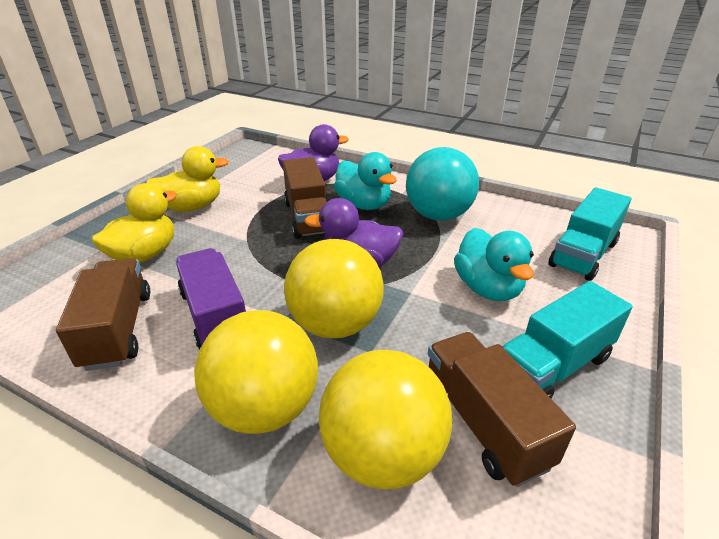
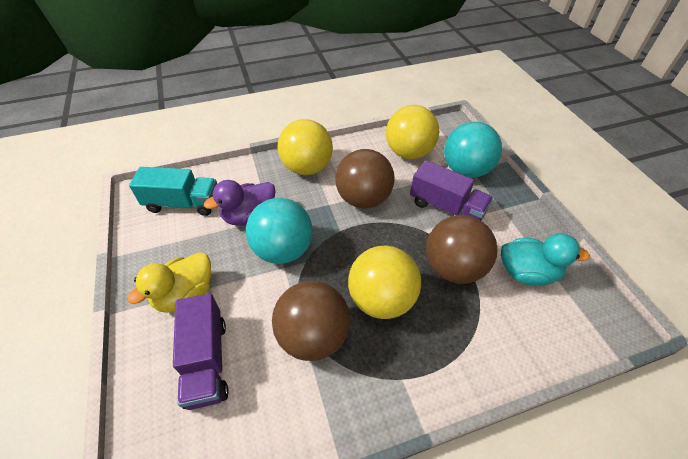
brown ball: none = 0 -> [272,281,350,361] [335,149,395,209] [426,215,498,284] = 3
brown truck: [56,258,150,371] [283,157,327,239] [428,332,576,487] = 3 -> none = 0
purple duck: [278,124,349,181] [304,198,404,268] = 2 -> [204,180,276,226] = 1
purple truck: [175,248,246,349] = 1 -> [173,294,229,410] [410,160,493,221] = 2
turquoise ball: [406,147,479,221] = 1 -> [246,198,313,264] [444,122,502,178] = 2
turquoise duck: [334,152,397,210] [454,228,534,301] = 2 -> [501,233,590,286] = 1
turquoise truck: [502,281,633,398] [548,187,631,281] = 2 -> [129,167,217,216] = 1
yellow duck: [91,183,177,263] [146,146,229,212] = 2 -> [127,252,211,313] = 1

